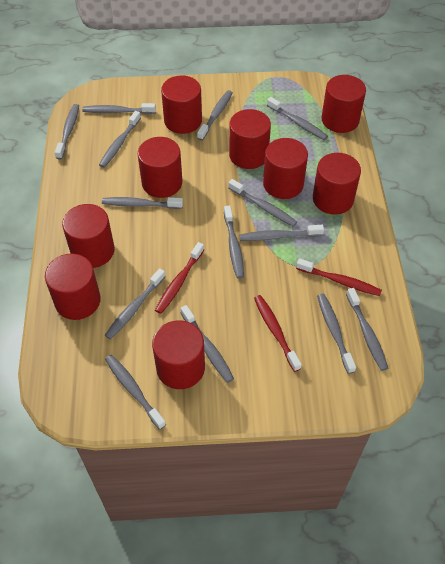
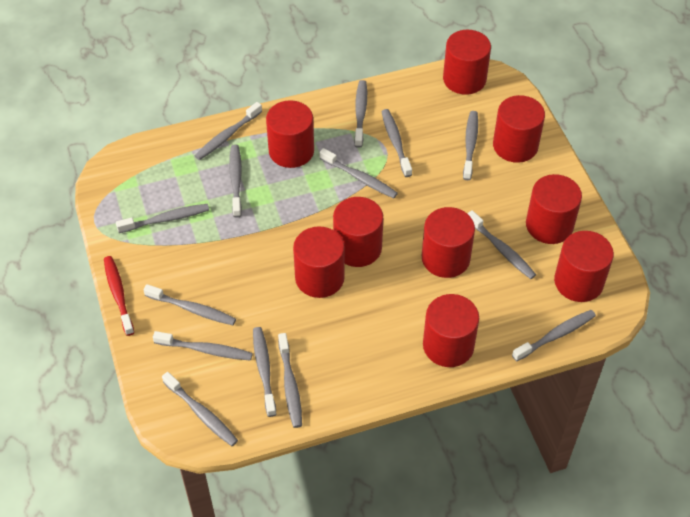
red toothbrush: [155,242,204,314] [254,295,302,372] [296,258,382,296] = 3 -> [104,256,134,336] = 1

